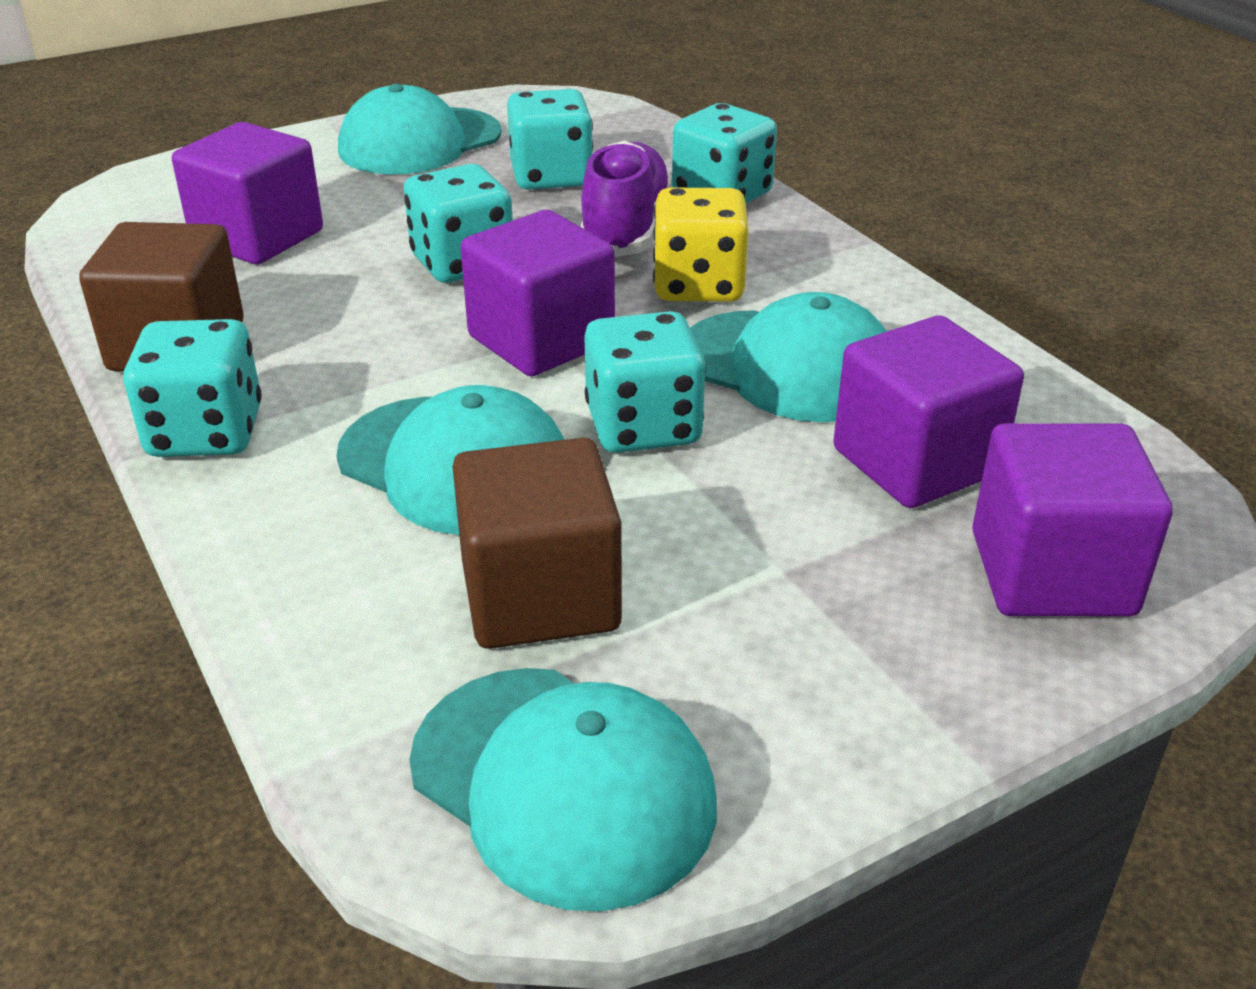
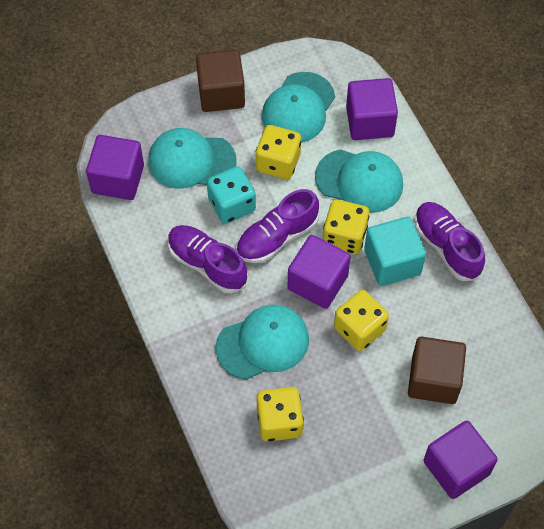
purple shoe: [581,140,672,257] = 1 -> [168,225,248,294] [236,189,319,263] [414,202,485,281] = 3
turquoise cube: none = 0 -> [364,217,426,286] = 1
turquoise dice: [123,319,262,457] [404,164,513,283] [507,89,593,190] [584,311,706,453] [672,103,777,204] = 5 -> [207,166,256,224] = 1
yellow dice: [653,187,749,302] = 1 -> [256,125,301,179] [256,387,304,442] [323,199,369,254] [334,290,389,351] = 4

